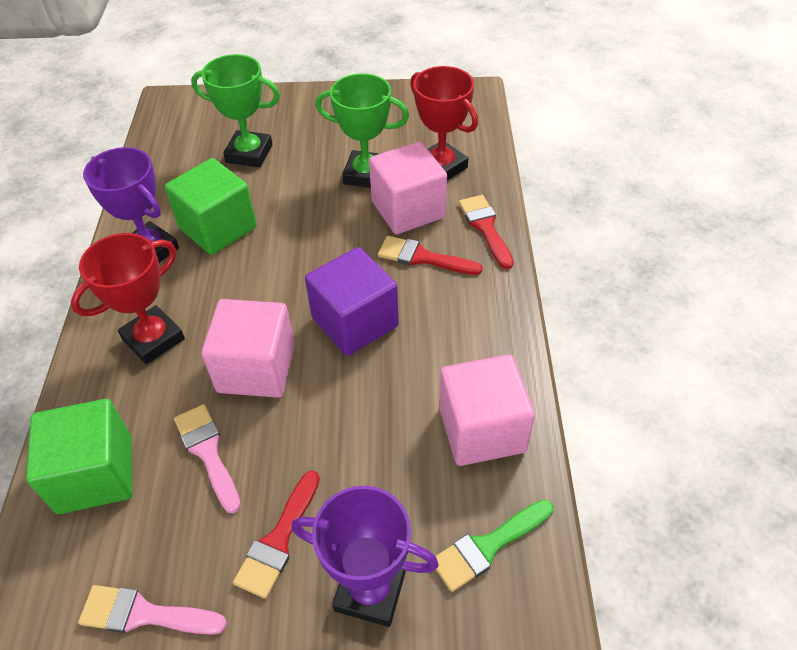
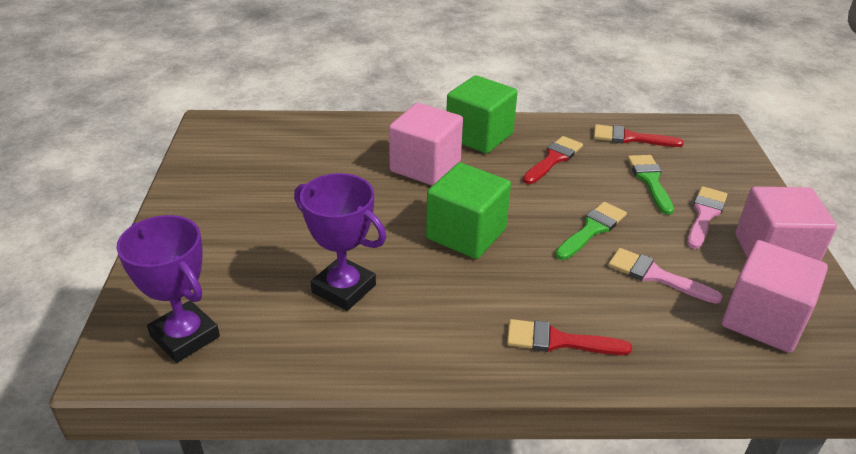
green brush: [436,499,553,592] = 1 -> [555,202,627,260] [627,155,674,215] = 2
green trophy: [191,54,280,167] [316,73,409,188] = 2 -> none = 0
purple cube: [305,247,399,356] = 1 -> none = 0
red trophy: [71,233,185,365] [410,66,478,180] = 2 -> none = 0

